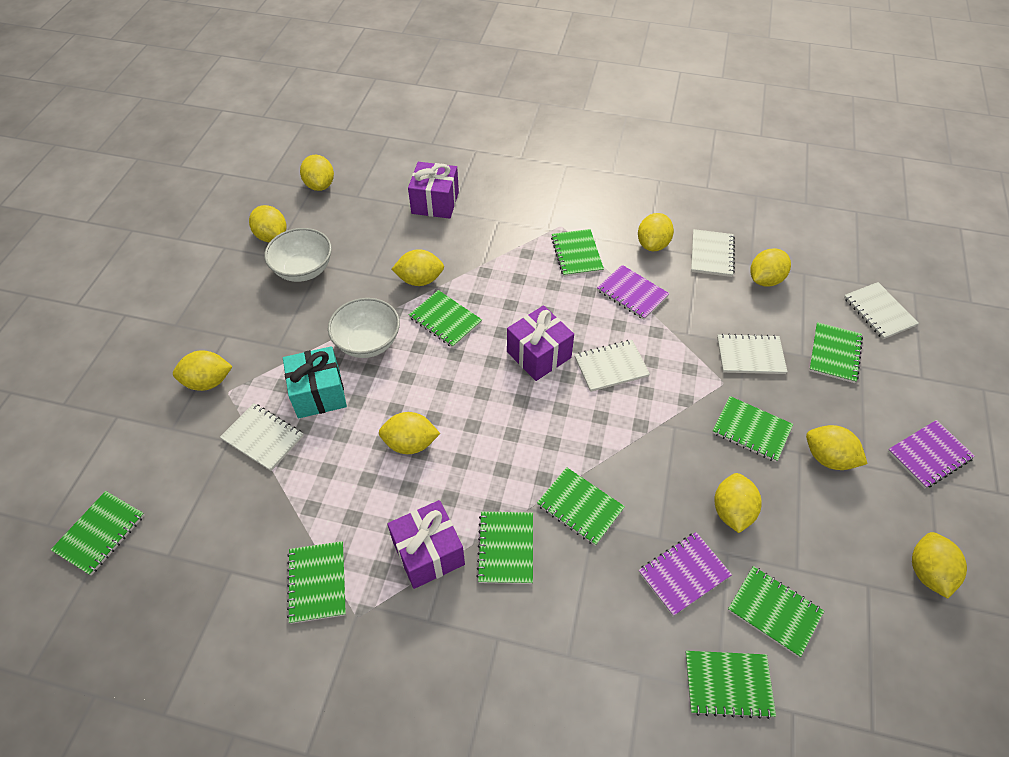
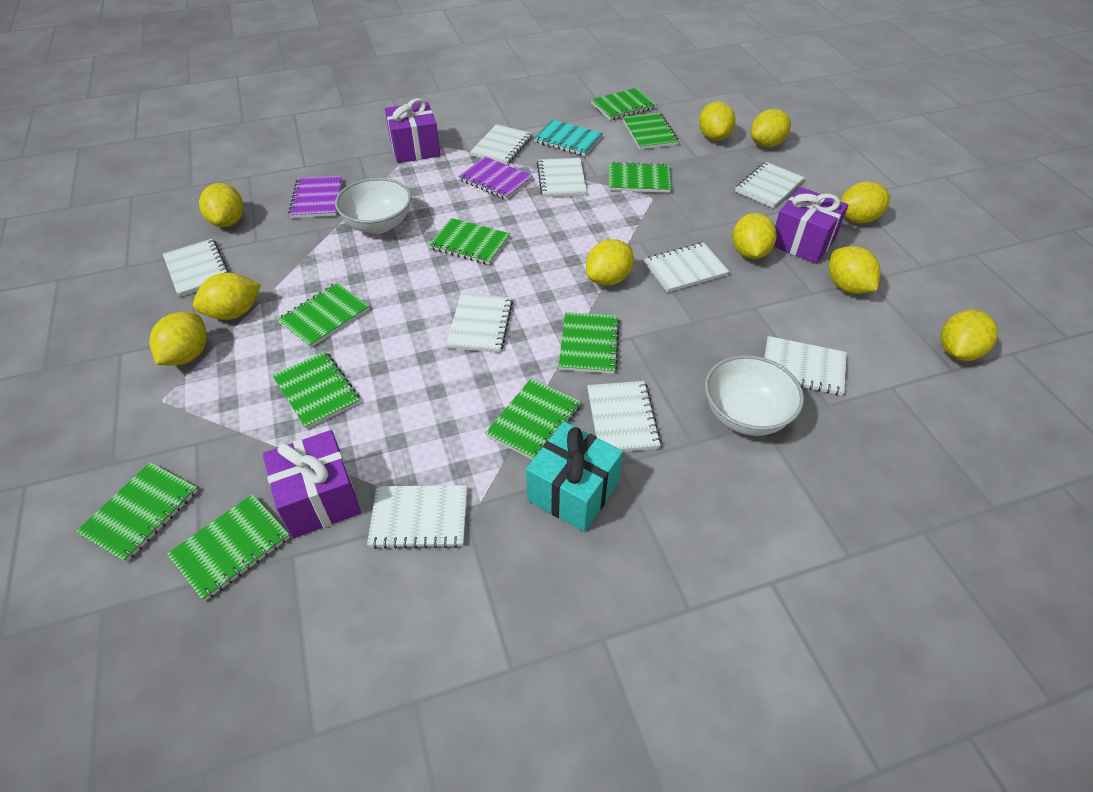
purple notebook: [597,265,670,320] [639,532,732,616] [887,420,975,489] = 3 -> [288,176,342,218] [458,157,533,200] = 2
turquoise notebook: none = 0 -> [534,120,603,156] = 1
white notebook: [220,403,304,471] [574,340,650,392] [691,229,735,277] [717,333,787,374] [844,282,919,339] = 5 -> [163,239,229,297] [367,485,467,549] [446,293,513,353] [470,124,532,165] [537,158,587,197] [587,381,661,452] [644,242,729,293] [735,162,805,208] [764,336,847,396] = 9

